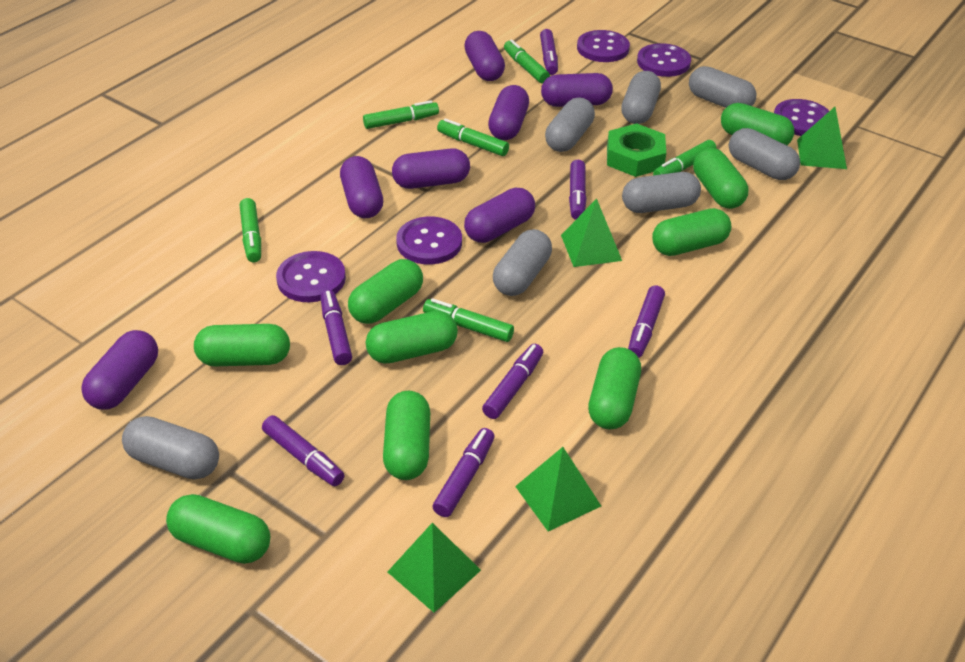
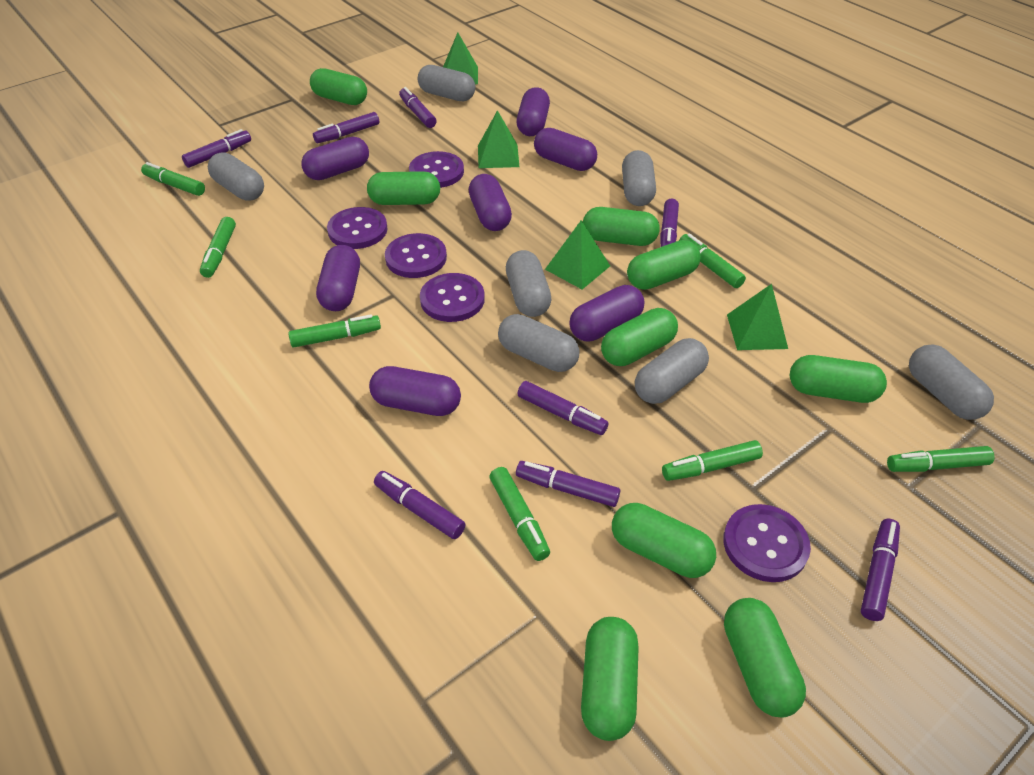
green marker: [240,198,261,262] [363,100,439,129] [423,298,514,342] [437,118,509,156] [504,39,550,84] [653,140,717,175] = 6 -> [141,162,205,196] [200,217,236,278] [288,314,381,348] [489,467,550,561] [662,440,763,481] [679,233,746,288] [887,446,995,472] = 7
green nut: [607,123,666,177] = 1 -> none = 0
purple marker: [262,415,344,486] [321,290,352,365] [432,428,495,517] [482,344,543,419] [540,29,558,75] [569,160,586,220] [628,285,665,358] = 7 -> [182,129,251,168] [313,112,379,143] [374,471,466,539] [399,87,437,128] [516,461,620,507] [517,381,609,435] [660,199,679,247] [861,519,900,621] = 8

